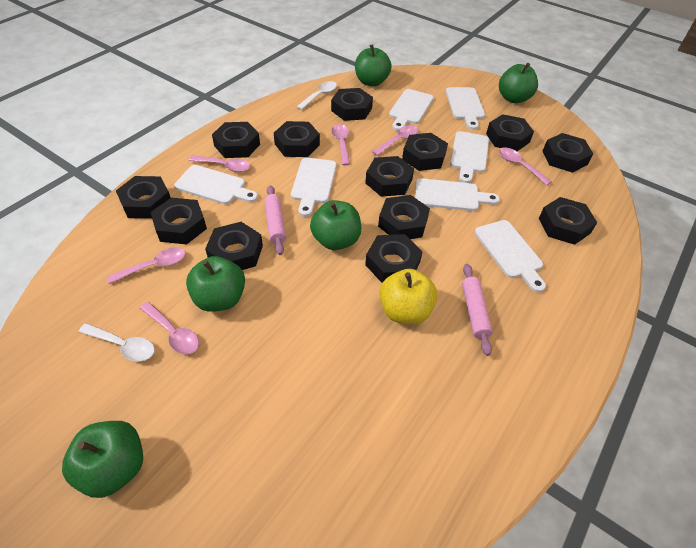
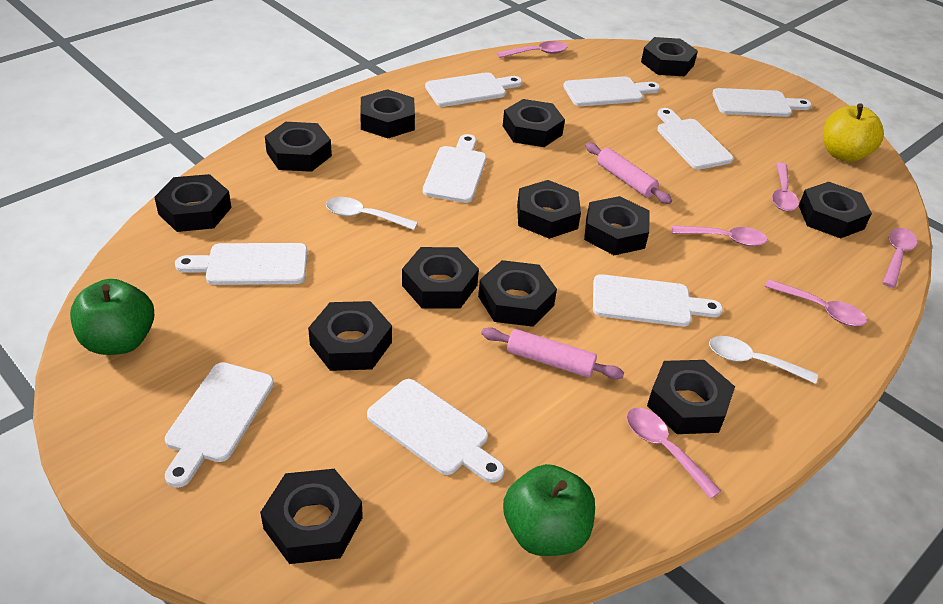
green apple: [62,421,143,498] [186,256,245,312] [310,200,361,250] [355,44,391,86] [499,63,538,103] = 5 -> [70,279,154,355] [503,464,595,556] = 2
white cutting board: [174,165,258,205] [291,158,337,217] [389,89,434,131] [415,178,500,211] [446,87,485,130] [450,131,489,183] [475,220,546,292] = 7 -> [165,362,274,488] [175,243,307,285] [367,379,505,483] [423,134,486,203] [425,72,522,107] [563,76,660,106] [593,274,723,326] [657,108,733,170] [712,88,812,117] = 9

